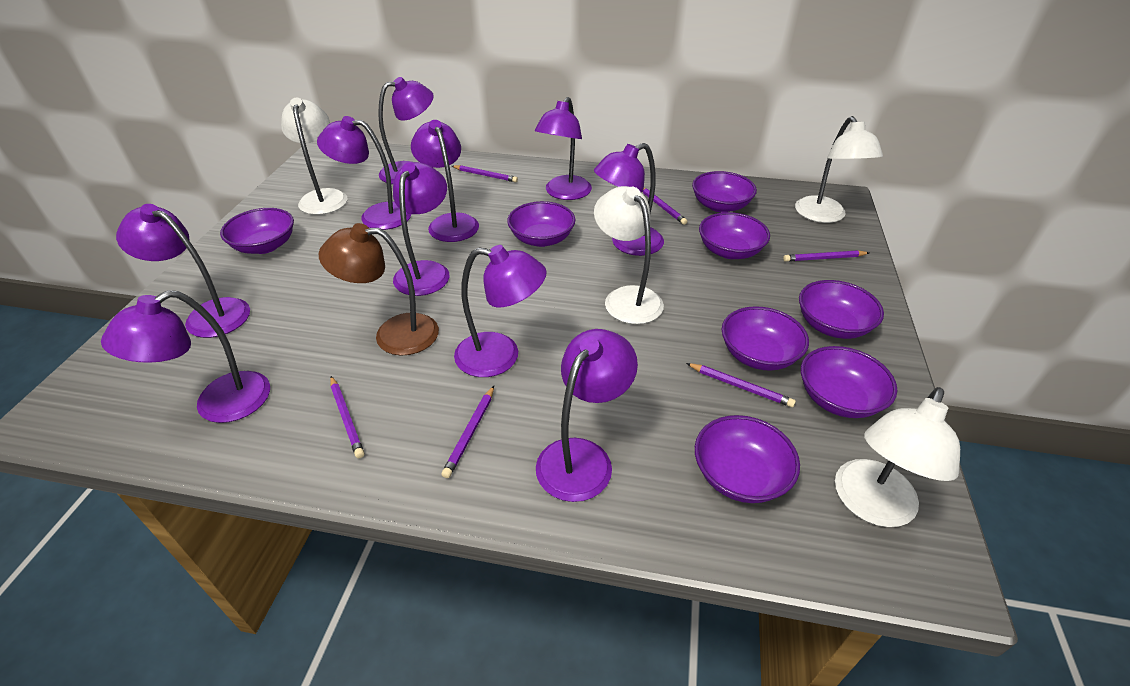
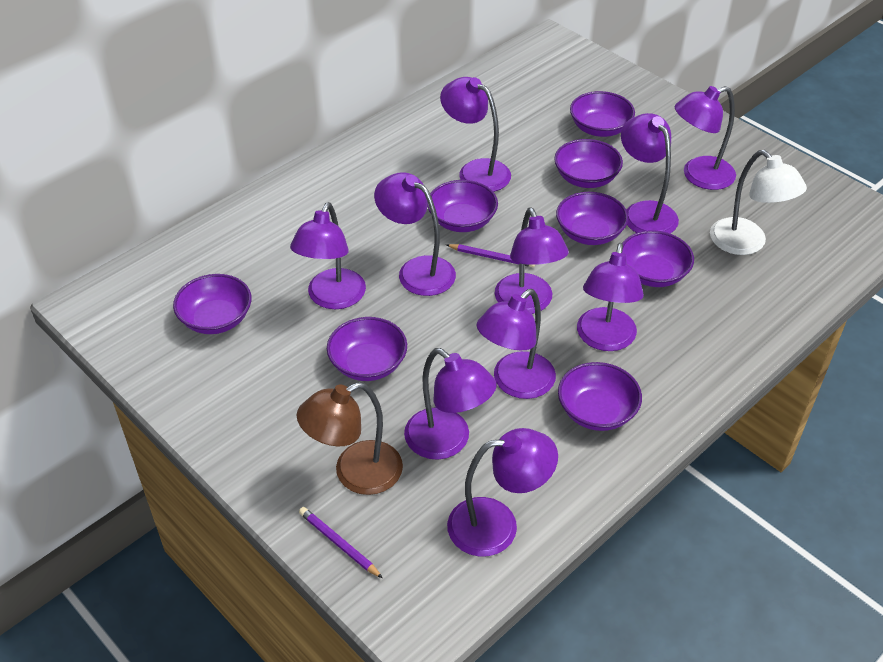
purple pencil: [330,376,364,458] [441,386,494,478] [452,165,518,182] [643,188,688,225] [686,363,796,407] [783,250,869,262] = 6 -> [299,507,383,578] [447,244,535,267] = 2
white lamp: [281,98,348,215] [594,186,664,324] [795,116,883,223] [835,387,960,527] = 4 -> [710,150,807,255] = 1

